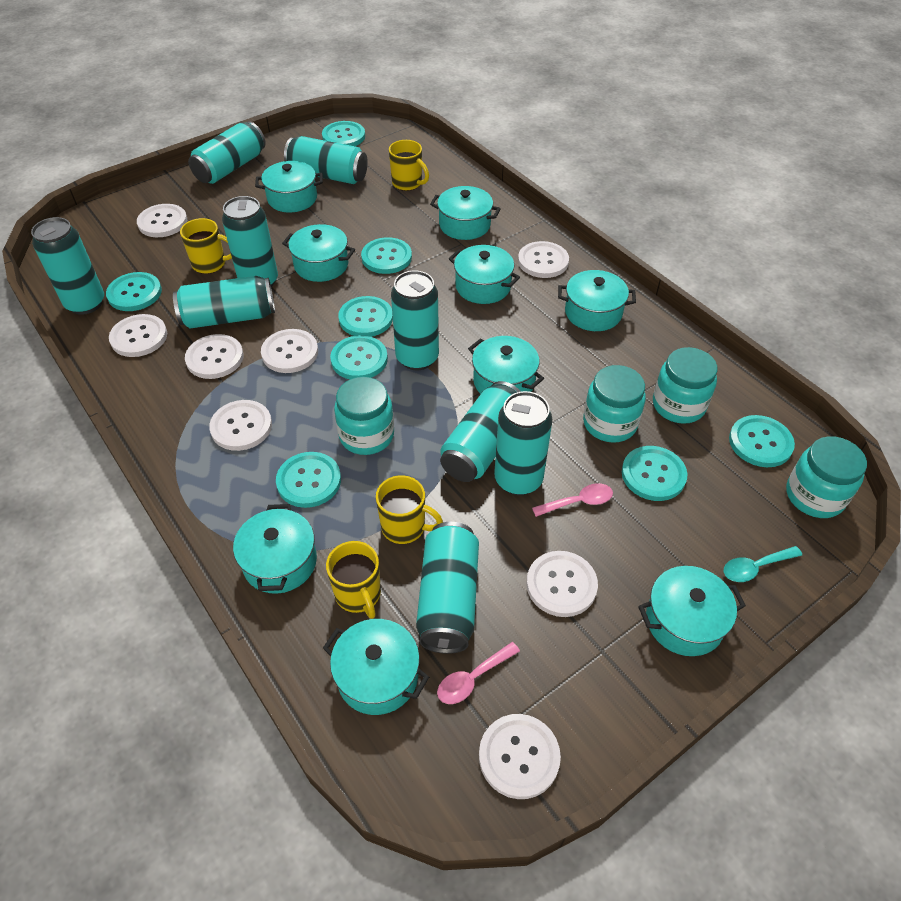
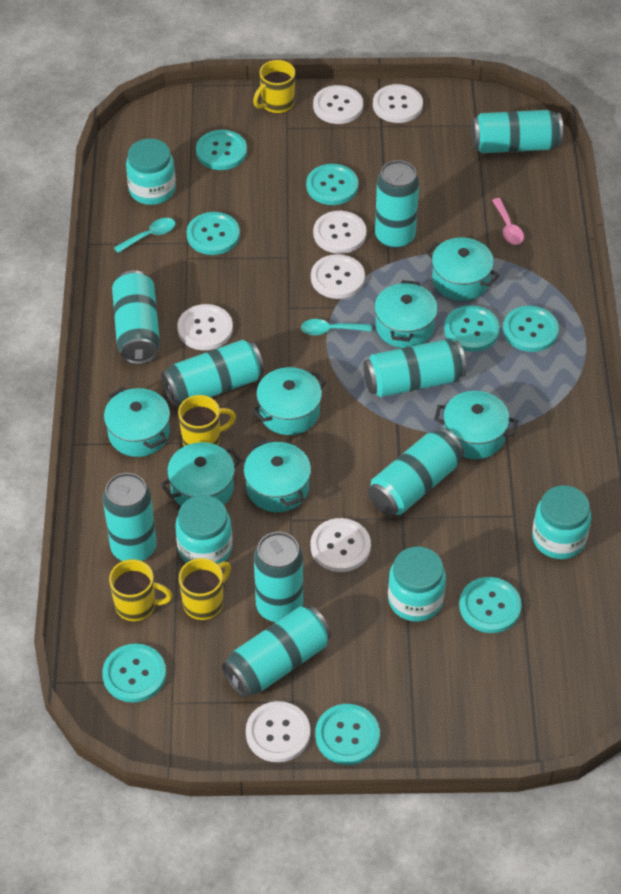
pink spoon: [437,642,520,704] [532,483,613,517] = 2 -> [492,198,524,245] = 1
turquoise pot: [233,504,317,594] [255,161,323,212] [282,224,355,282] [323,619,429,715] [430,186,501,240] [449,245,520,304] [468,336,544,394] [558,270,636,331] [638,566,746,656] = 9 -> [104,387,170,457] [160,442,242,506] [243,439,311,512] [251,367,327,435] [374,280,438,348] [426,237,500,301] [434,391,518,459] = 7
turquoise spoon: [724,546,802,582] = 1 -> [114,218,175,253] [301,319,372,335] = 2
white button: [109,314,167,357] [137,204,187,237] [185,334,244,379] [209,400,272,451] [261,329,318,373] [479,714,561,799] [518,241,569,278] [526,551,598,617] = 8 -> [177,304,233,350] [246,701,310,763] [311,254,365,299] [311,518,371,572] [313,85,363,124] [313,211,367,254] [373,84,423,123] = 7

